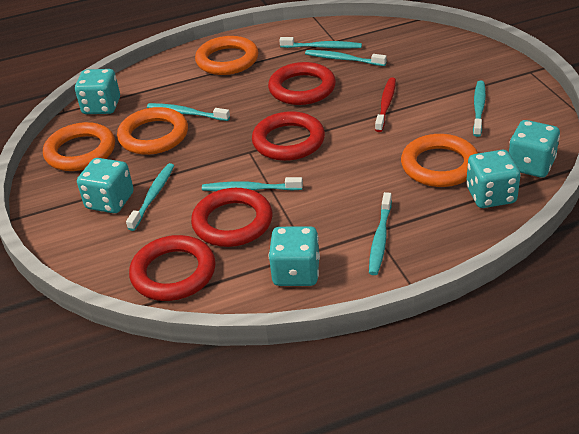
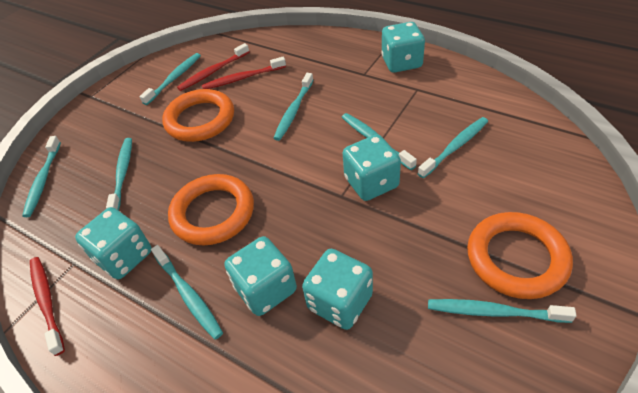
orange ring: [43,122,115,171] [117,107,188,155] [195,36,258,75] [401,134,478,187] = 4 -> [162,89,234,142] [168,174,254,245] [467,212,573,299] = 3
red ring: [129,235,216,301] [191,188,273,247] [252,111,325,161] [268,62,336,105] = 4 -> none = 0
red toothbrush: [375,78,396,132] = 1 -> [30,257,65,356] [177,43,249,91] [202,57,286,89] = 3
turquoise toothbrush: [126,163,174,231] [147,103,230,121] [202,177,303,191] [279,37,362,48] [305,50,387,66] [369,192,392,275] [473,81,486,137] = 7 -> [22,136,61,217] [106,138,132,211] [139,53,201,105] [151,245,223,340] [273,73,314,141] [342,113,417,170] [418,117,488,178] [428,299,576,323] = 8

